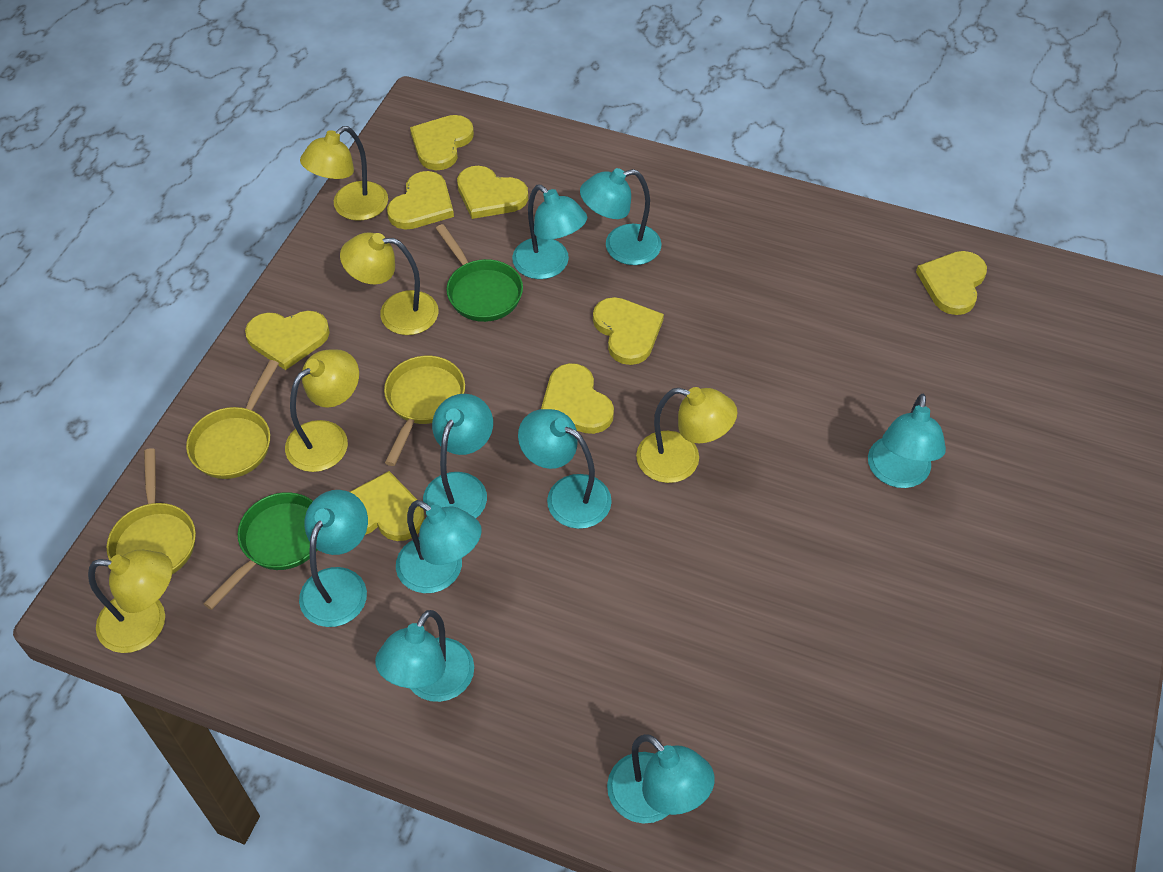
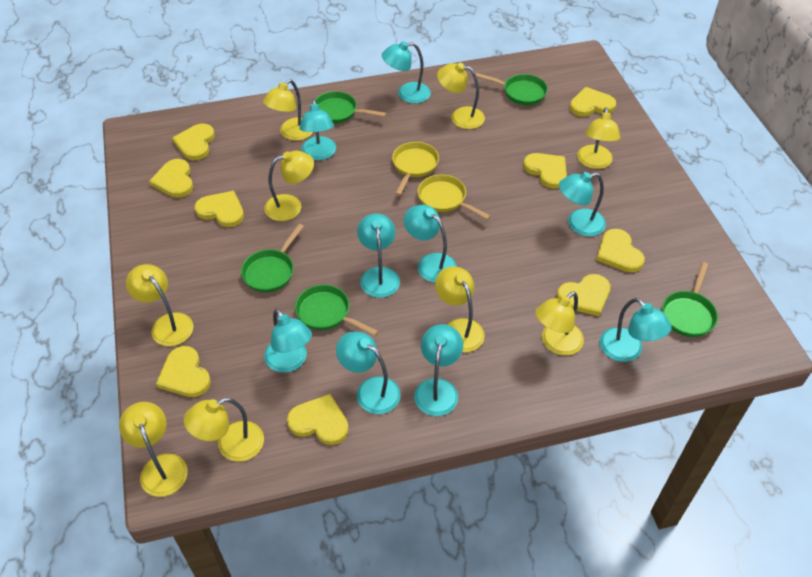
green pan: [203,492,317,610] [436,224,523,322] = 2 -> [241,224,304,293] [295,285,379,336] [315,91,386,124] [475,73,548,105] [662,262,718,337] = 5
yellow heart: [245,311,330,370] [350,471,425,541] [387,171,454,230] [410,115,474,170] [457,166,528,219] [541,363,614,434] [593,297,664,365] [916,251,987,315] = 8 -> [149,159,193,198] [156,346,211,397] [172,123,215,160] [195,191,244,227] [287,394,349,445] [523,153,567,189] [557,274,610,316] [570,87,616,117] [596,229,645,272] = 9
yellow lamp: [88,550,173,653] [285,349,359,472] [300,126,388,221] [340,232,438,335] [636,387,737,483] = 5 -> [119,402,188,497] [126,264,193,346] [184,398,264,462] [263,79,313,141] [264,151,314,221] [435,266,485,352] [437,63,485,129] [535,292,584,356] [577,107,620,169] = 9
yellow pan: [107,448,196,574] [186,360,279,479] [384,356,465,466] = 3 -> [392,142,439,196] [418,174,491,220] = 2

